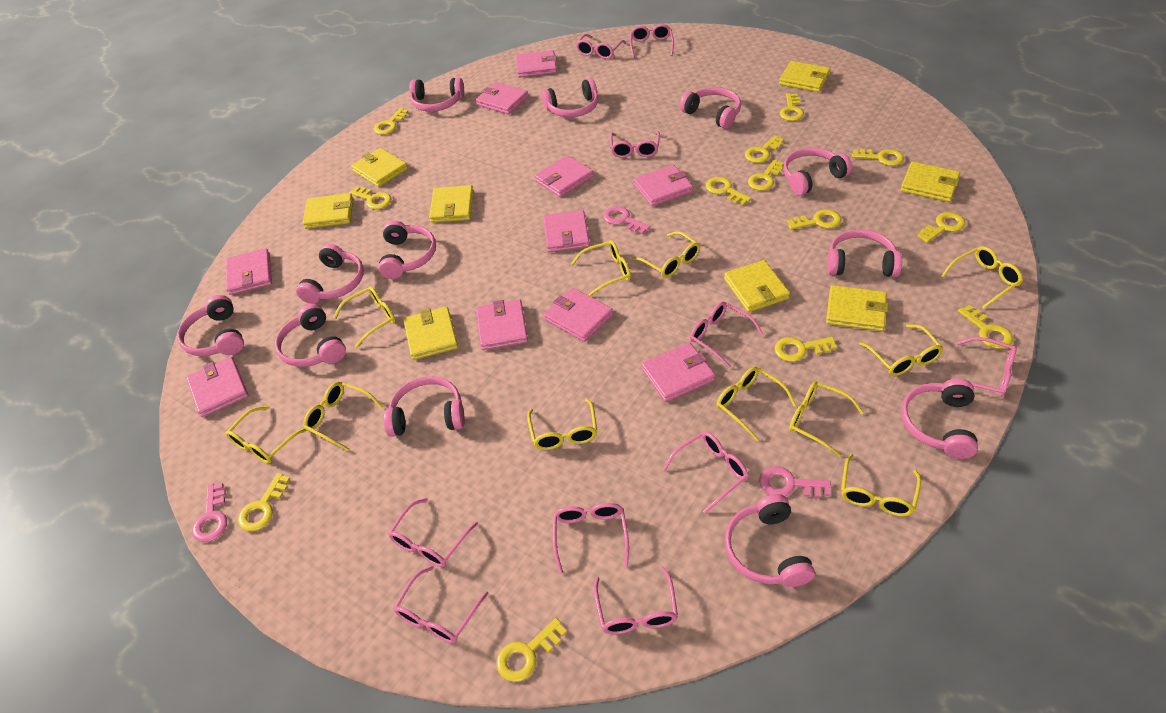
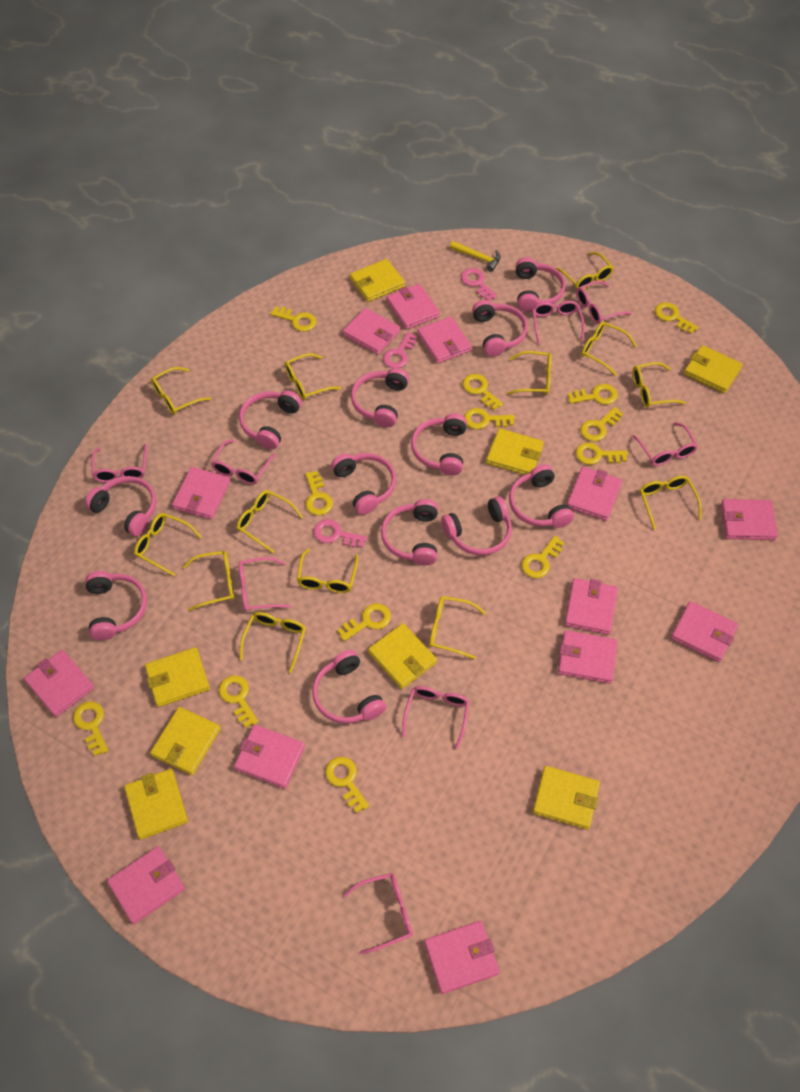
pink glasses: [388,498,478,567] [394,566,489,643] [553,503,629,574] [576,34,626,59] [594,566,678,634] [610,131,660,158] [630,24,674,59] [663,431,749,513] [690,302,763,368] [957,337,1017,397] = 10 -> [92,444,147,482] [211,439,276,485] [239,557,292,611] [343,873,413,955] [402,686,470,750] [532,301,585,345] [576,280,632,324] [632,422,698,466] = 8
pink wallet: [186,357,248,417] [226,248,272,295] [476,82,528,114] [476,299,528,350] [516,50,557,78] [534,155,594,197] [543,210,590,252] [543,288,613,342] [634,165,693,206] [641,342,715,402] = 10 -> [24,650,94,717] [107,846,185,924] [172,467,230,519] [234,725,305,788] [343,308,401,355] [387,284,440,329] [417,316,472,363] [424,921,500,994] [558,630,617,684] [565,578,618,635] [567,467,622,521] [671,601,738,662] [721,499,778,540] = 13
yellow glasses: [226,406,307,463] [303,382,383,451] [333,286,396,348] [527,399,597,450] [571,240,631,297] [632,231,700,278] [716,367,796,441] [789,381,864,457] [841,454,921,517] [859,324,943,376] [941,246,1023,309] = 11 -> [134,513,201,576] [151,367,211,415] [183,551,234,611] [237,490,303,553] [240,612,306,673] [284,353,341,400] [297,549,358,593] [429,596,486,659] [507,351,552,395] [556,252,614,290] [581,321,637,376] [633,362,685,408] [640,475,702,530] = 13
yellow hammer: none = 0 -> [450,241,501,272] = 1

